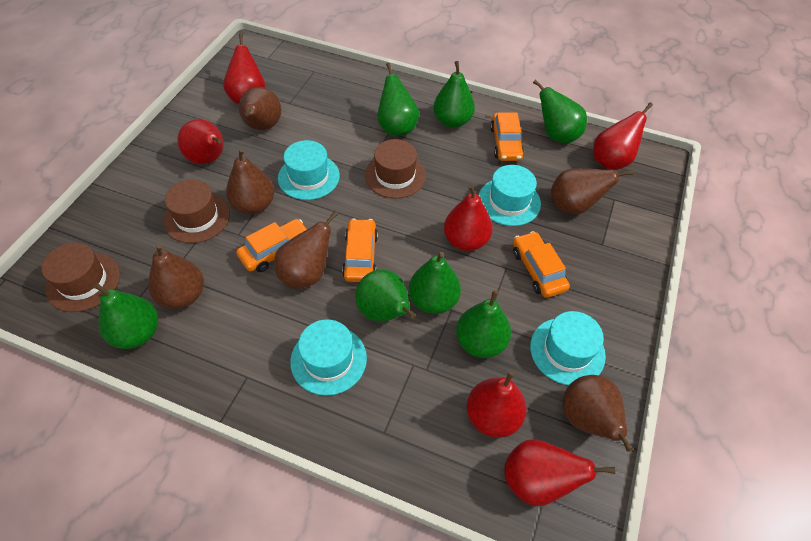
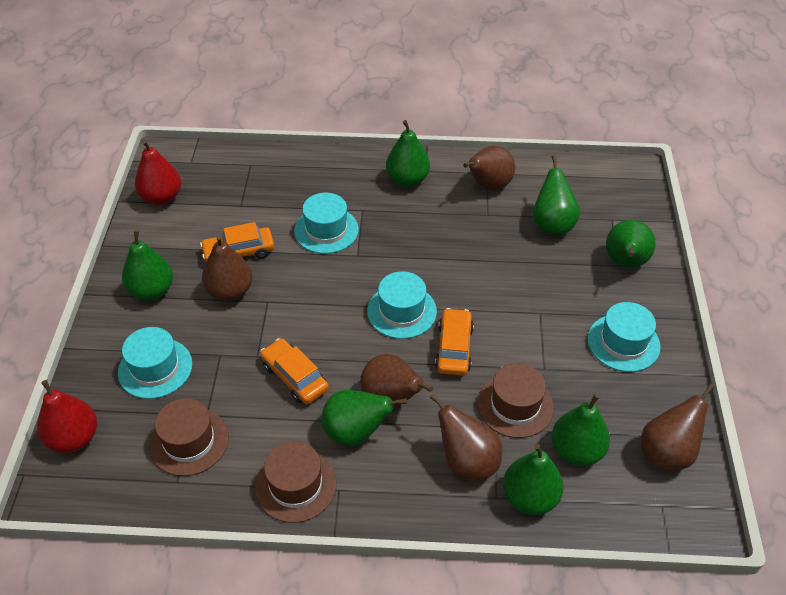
brown pear: [148,244,204,309] [226,148,274,214] [239,87,281,130] [275,211,338,289] [551,169,633,214] [563,375,633,452] = 6 -> [202,235,252,301] [360,354,433,407] [429,393,502,481] [463,146,515,191] [641,383,715,472] = 5
orange car: [236,219,307,272] [342,219,378,282] [490,113,524,161] [513,231,570,298] = 4 -> [200,222,274,262] [260,338,329,404] [435,308,474,376] = 3
red pear: [177,119,224,164] [223,34,265,104] [444,184,493,251] [467,371,527,438] [504,439,615,506] [593,102,653,170] = 6 -> [37,380,97,453] [135,140,181,205] = 2

